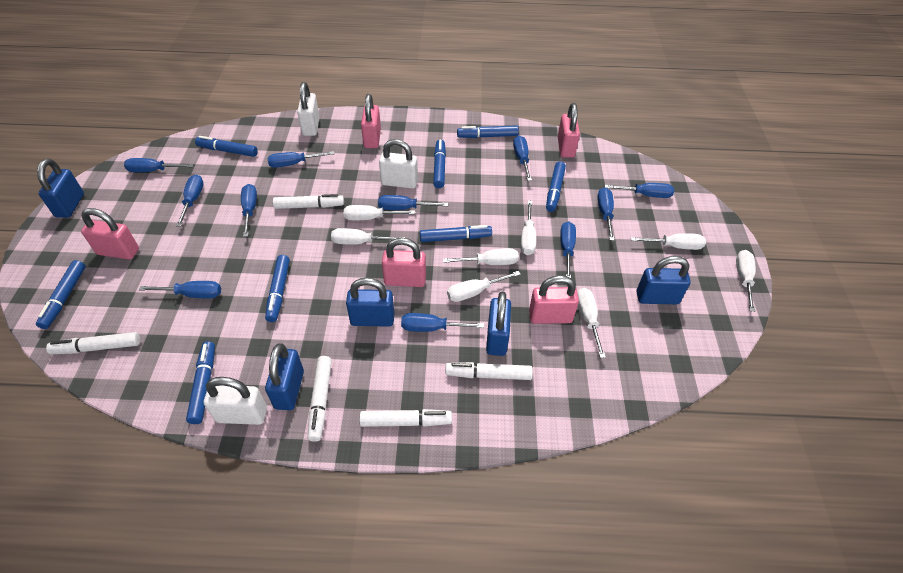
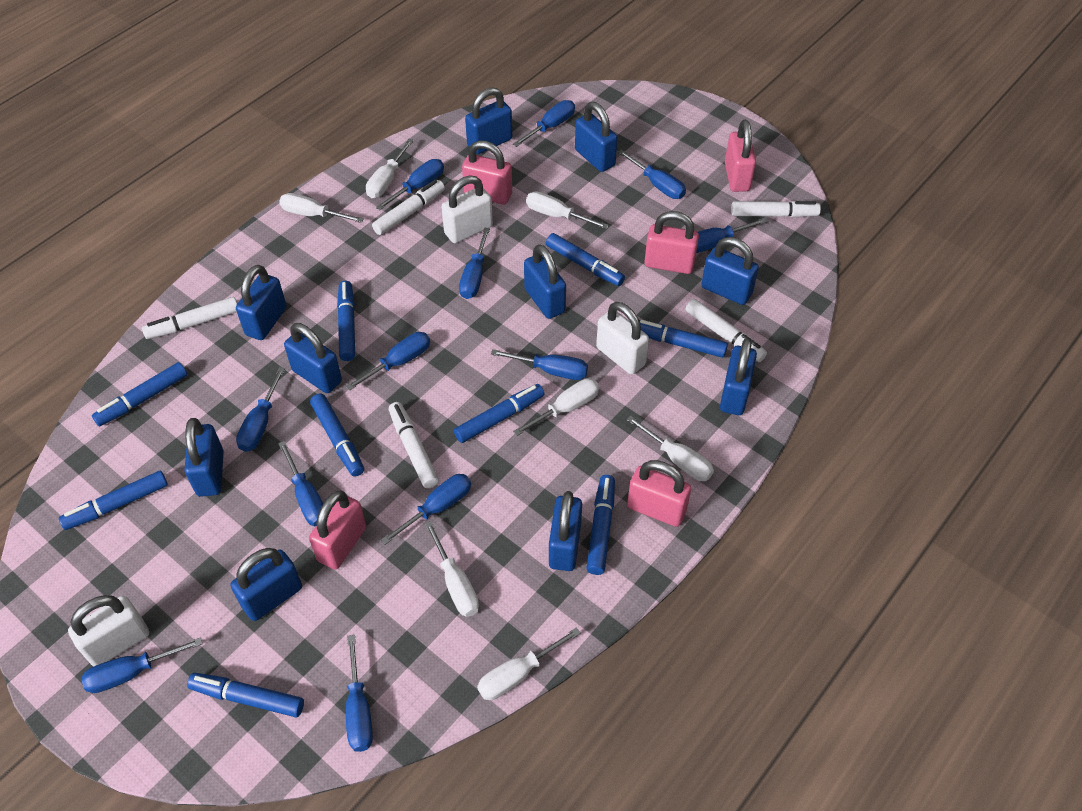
blue marker: [36,260,85,329] [186,341,215,424] [195,136,258,157] [265,255,290,322] [420,225,492,242] [433,140,446,188] [457,125,519,138] [546,162,566,212] = 8 -> [59,471,168,530] [92,362,188,426] [187,673,304,717] [310,394,364,477] [337,281,355,361] [454,384,544,443] [546,233,625,286] [586,475,615,575] [639,320,728,358] = 9
blue padlock: [37,159,84,218] [265,343,304,410] [346,278,394,327] [486,291,511,356] [637,256,691,304] = 5 -> [184,418,224,497] [231,548,302,621] [236,265,287,340] [284,323,342,393] [465,87,512,154] [524,244,566,319] [549,491,582,571] [575,102,617,172] [701,237,759,305] [720,338,757,415] = 10
blue screwdriver: [124,158,194,172] [139,281,221,298] [176,175,204,227] [241,184,257,237] [267,151,334,168] [378,195,448,210] [401,313,484,332] [513,136,532,181] [560,222,576,278] [597,188,614,241] [605,183,674,198] = 11 -> [81,637,203,693] [236,367,285,452] [278,441,323,527] [346,332,430,391] [346,635,373,752] [376,159,444,210] [381,474,471,545] [459,228,490,299] [491,349,588,380] [513,100,575,147] [618,149,686,199] [696,218,768,253] = 12
white screwdriver: [331,228,405,245] [343,205,415,220] [443,248,519,265] [447,271,521,302] [521,201,536,255] [577,288,606,358] [631,233,706,250] [736,250,756,312] = 8 -> [279,193,364,223] [366,139,414,198] [425,521,479,617] [477,627,581,700] [513,378,599,436] [526,191,609,229] [626,415,714,481] = 7

